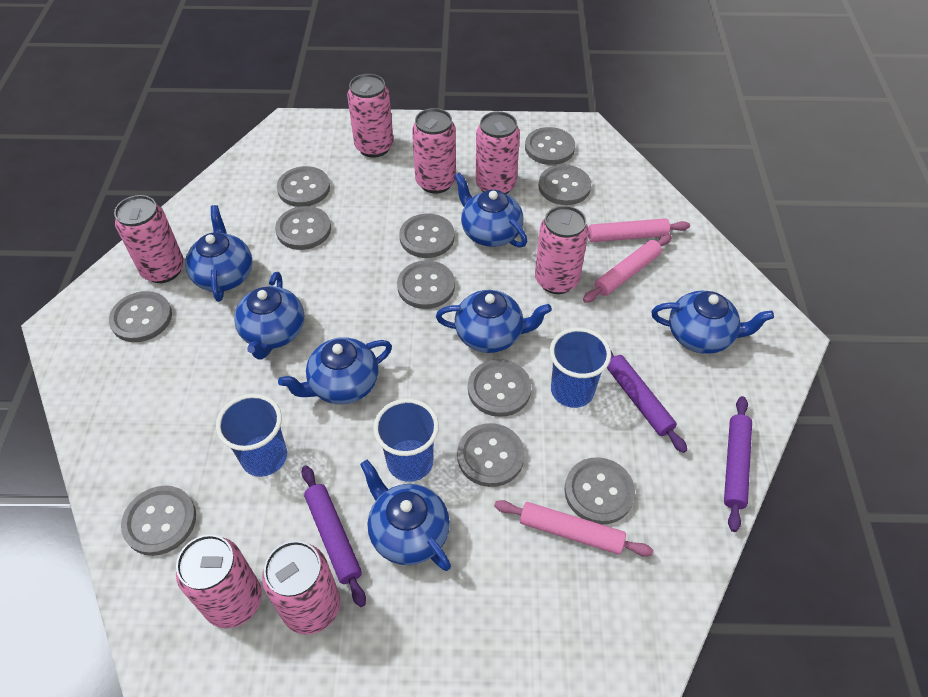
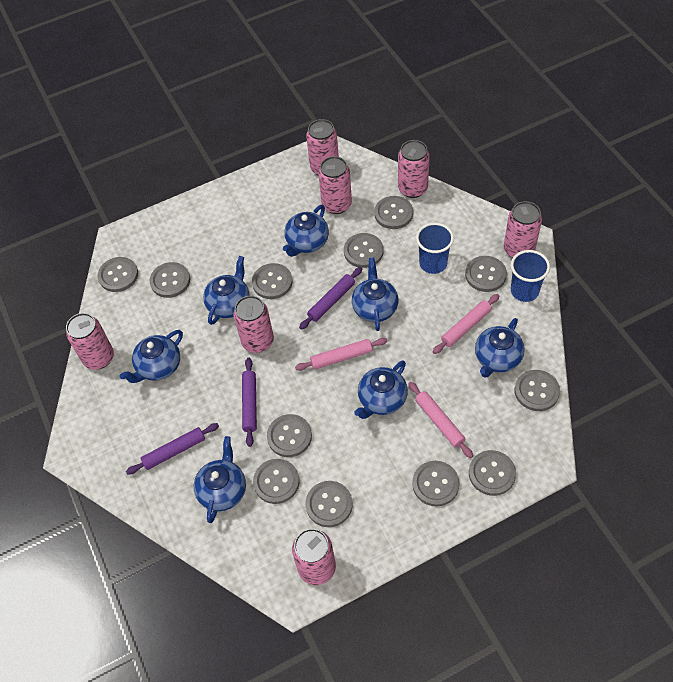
blue cup: [216,394,287,477] [373,399,439,482] [550,328,611,408] = 3 -> [416,223,454,274] [511,250,550,302] = 2
grey button: [109,291,172,342] [121,486,196,556] [275,206,331,250] [277,166,330,207] [397,260,455,309] [399,213,455,258] [457,423,525,487] [468,359,532,417] [525,127,575,165] [538,165,591,205] [564,457,635,524] = 11 -> [98,257,138,292] [150,262,190,298] [252,263,292,299] [253,459,299,504] [267,414,312,457] [306,481,353,527] [344,233,384,268] [374,196,413,229] [412,461,459,506] [465,256,507,292] [469,450,516,496] [514,370,560,411] = 12

